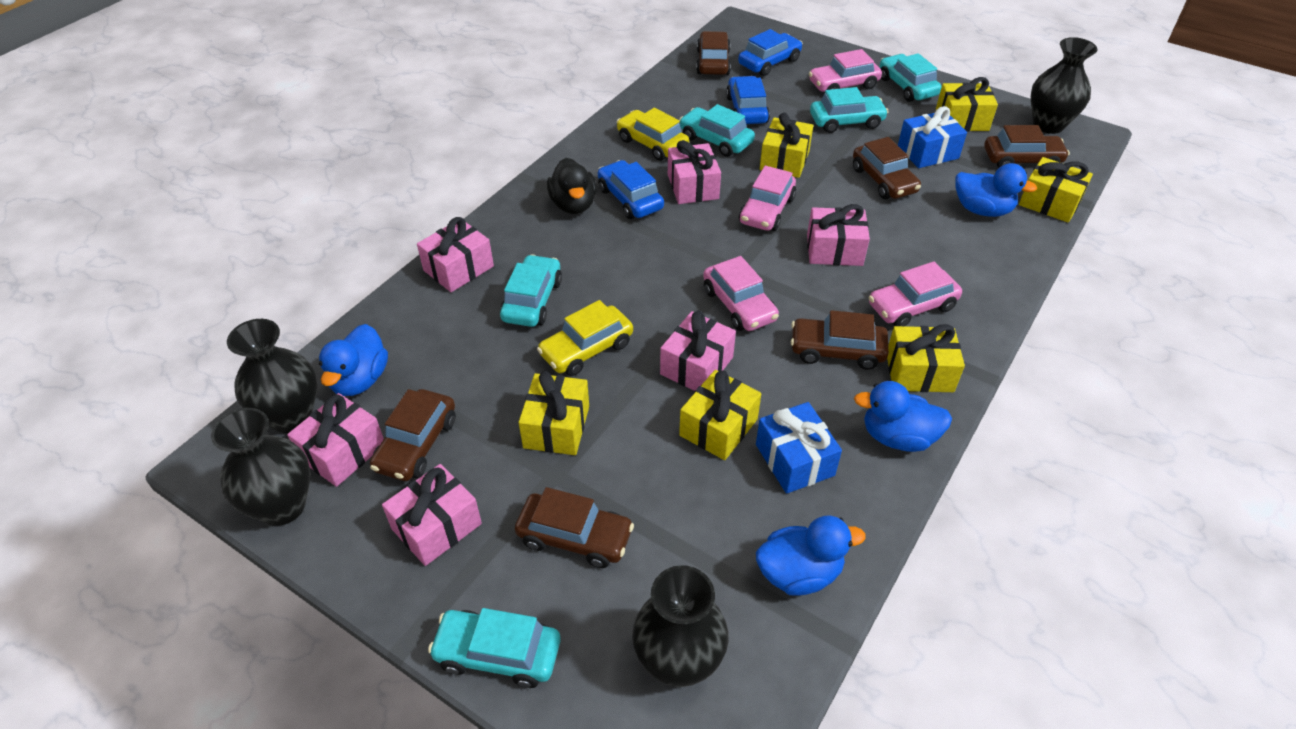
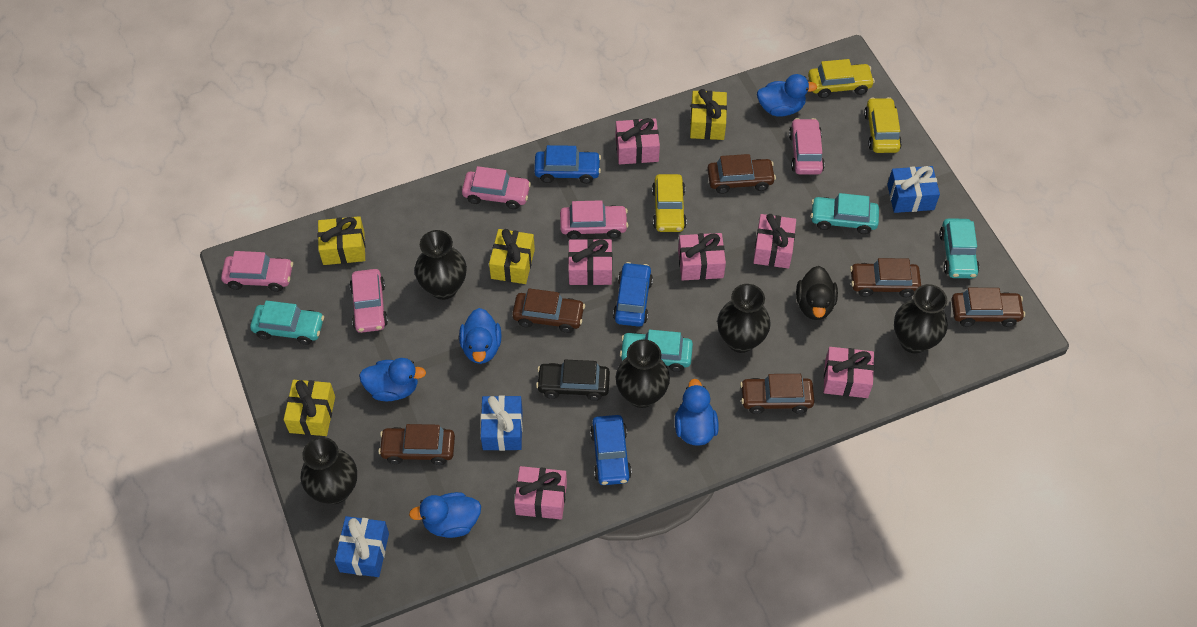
black car: none = 0 -> [536,360,610,401] = 1
black vase: [211,408,311,526] [227,319,317,433] [632,565,729,687] [1031,37,1098,134] = 4 -> [300,437,357,504] [415,230,467,300] [616,339,670,408] [717,284,771,353] [894,284,948,353] = 5
blue duck: [319,324,388,396] [756,516,866,596] [854,381,952,452] [955,163,1037,217] = 4 -> [359,358,426,401] [409,492,481,538] [459,308,501,364] [675,379,719,446] [757,74,817,117] = 5
blue gift: [756,402,842,494] [898,106,967,168] = 2 -> [335,516,389,577] [481,395,523,451] [887,166,940,213] = 3
pink car: [703,256,779,331] [739,166,796,231] [809,49,882,92] [869,261,962,326] = 4 -> [221,251,293,292] [350,269,388,333] [462,166,531,209] [560,200,628,239] [789,118,825,175] = 5
turquoise car: [428,608,561,688] [500,254,562,327] [679,104,755,157] [810,87,889,133] [880,53,942,102] = 5 -> [250,300,324,345] [620,330,693,372] [811,193,879,234] [939,218,980,278] = 4
yellow car: [537,300,633,376] [617,108,689,161] = 2 -> [652,174,687,232] [808,59,875,98] [864,97,902,153] = 3
yellow gift: [519,371,589,455] [679,370,761,460] [760,113,813,178] [887,324,965,392] [936,77,998,131] [1019,157,1093,223] = 6 -> [284,380,335,436] [318,216,365,265] [489,229,535,284] [690,89,727,140] = 4

